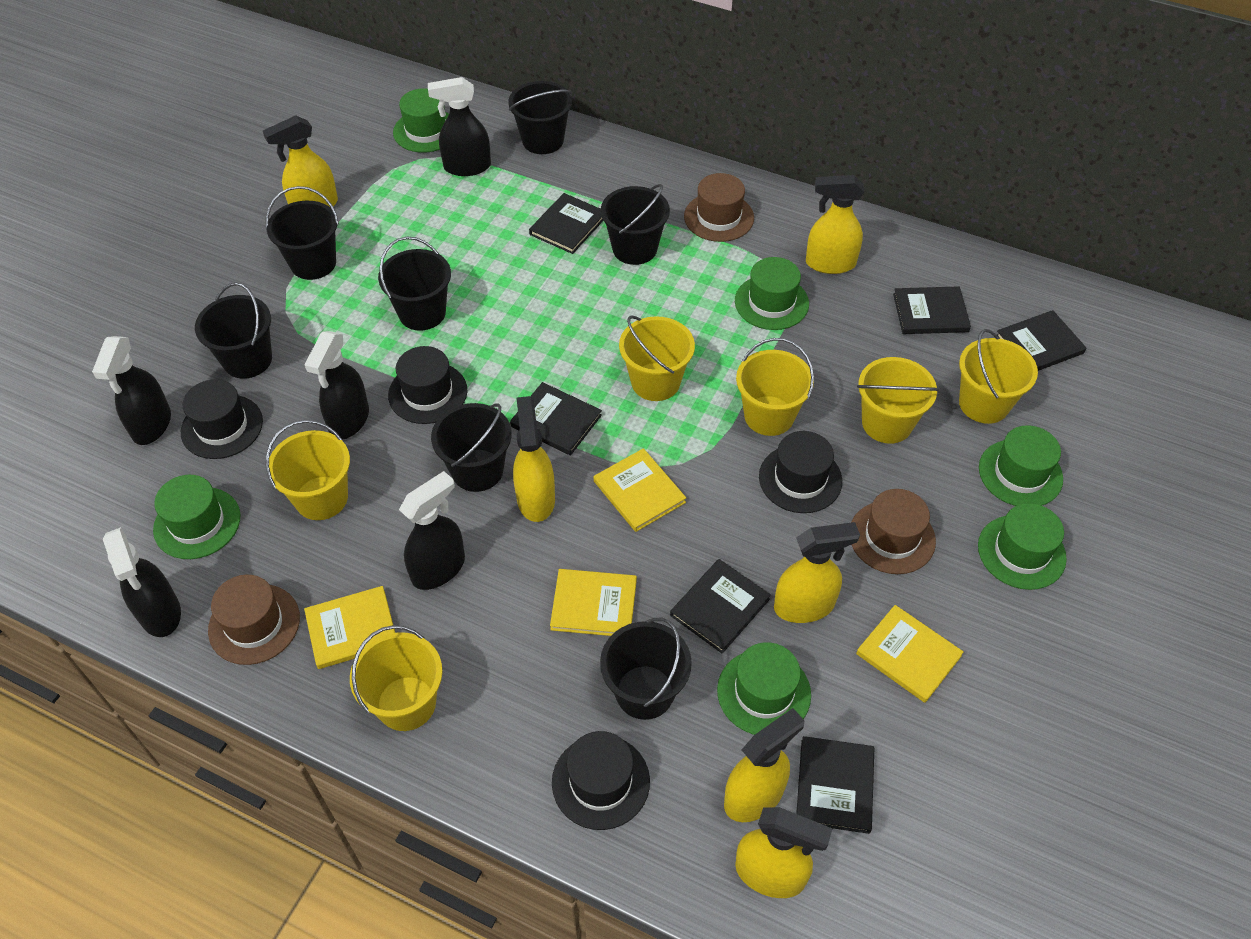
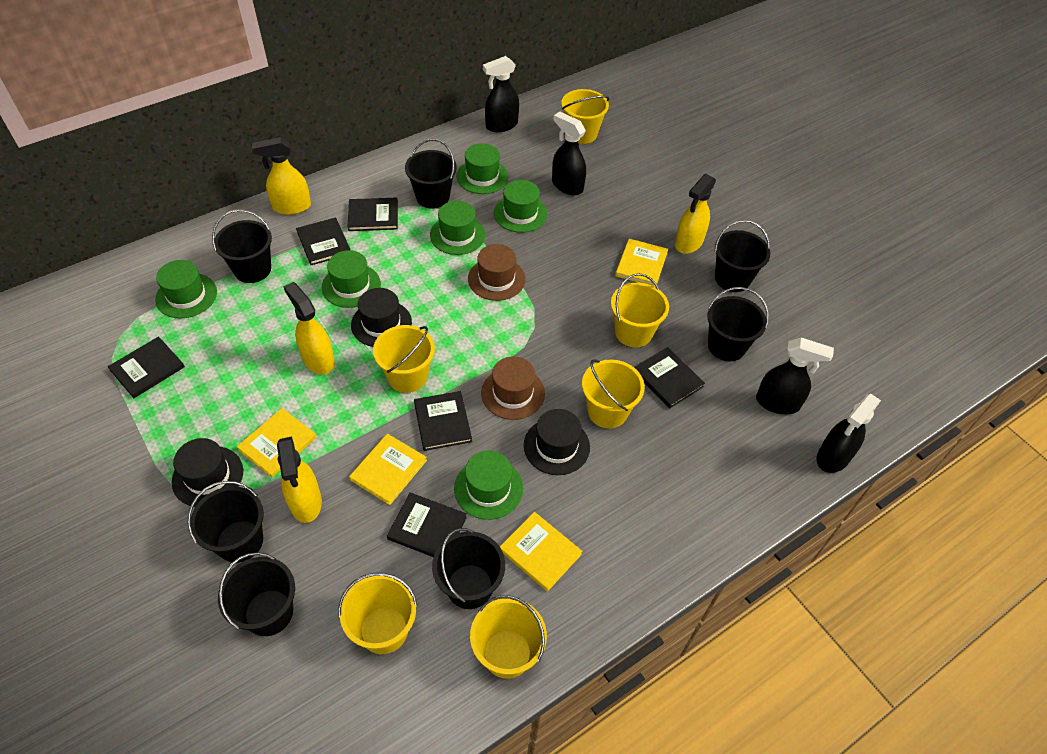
black hat: [181,379,263,459] [388,346,467,424] [552,731,650,830] [759,431,842,513] = 4 -> [172,438,243,507] [351,288,412,347] [524,409,590,475] = 3
black spray bottle: [92,336,171,445] [103,527,181,637] [304,331,369,439] [399,471,465,590] [428,77,491,176] = 5 -> [483,56,519,132] [552,112,586,195] [756,338,834,414] [817,394,881,473] = 4
brown hat: [208,575,300,665] [684,173,754,242] [851,489,936,574] = 3 -> [468,244,525,301] [481,356,545,420] = 2
yellow spray bottle: [263,115,338,207] [513,396,555,522] [724,708,804,822] [735,807,833,898] [774,522,860,623] [806,175,864,274] = 6 -> [252,137,311,215] [277,436,322,523] [283,282,335,374] [675,174,716,254] = 4

